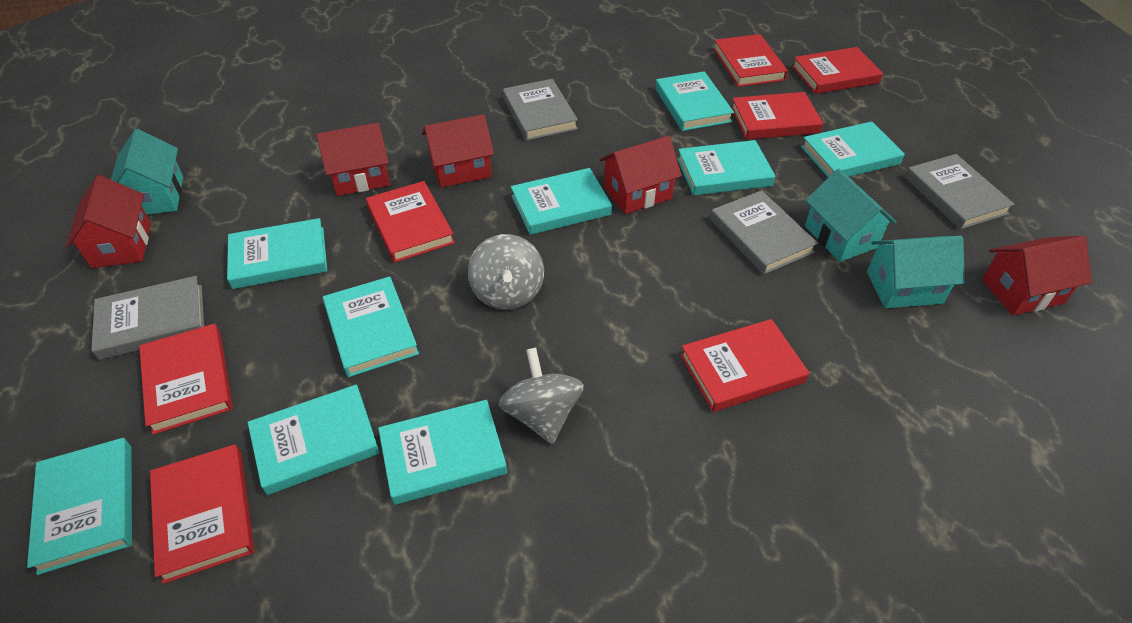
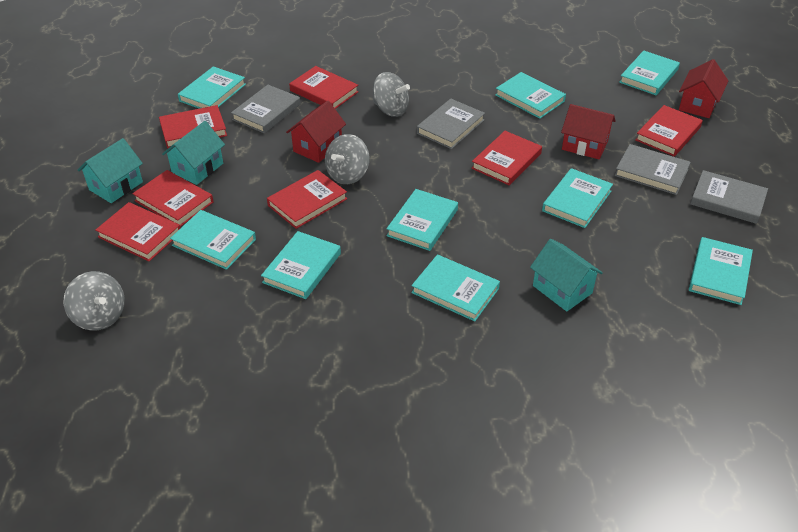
grey spinning top: [468,234,544,310] [499,348,584,445] = 2 -> [64,271,125,330] [325,134,370,184] [373,72,410,117] = 3
red house: [66,175,151,268] [316,123,390,196] [423,114,494,188] [599,136,682,214] [982,236,1092,316] = 5 -> [286,101,346,163] [561,104,616,159] [679,59,728,118] = 3

